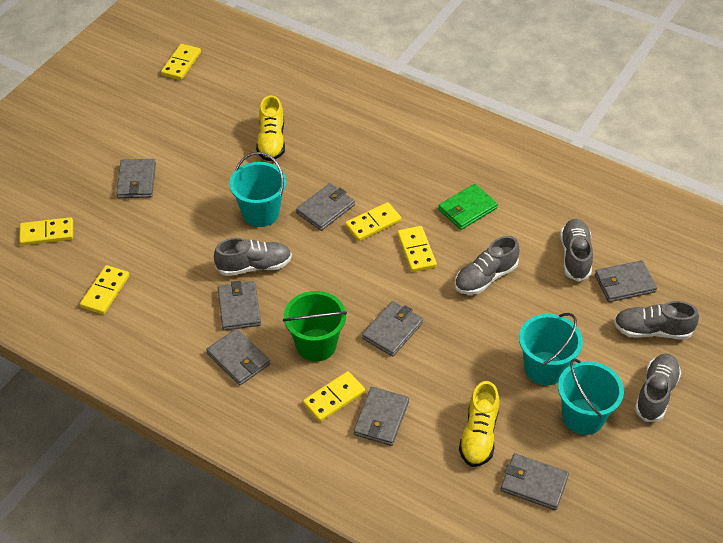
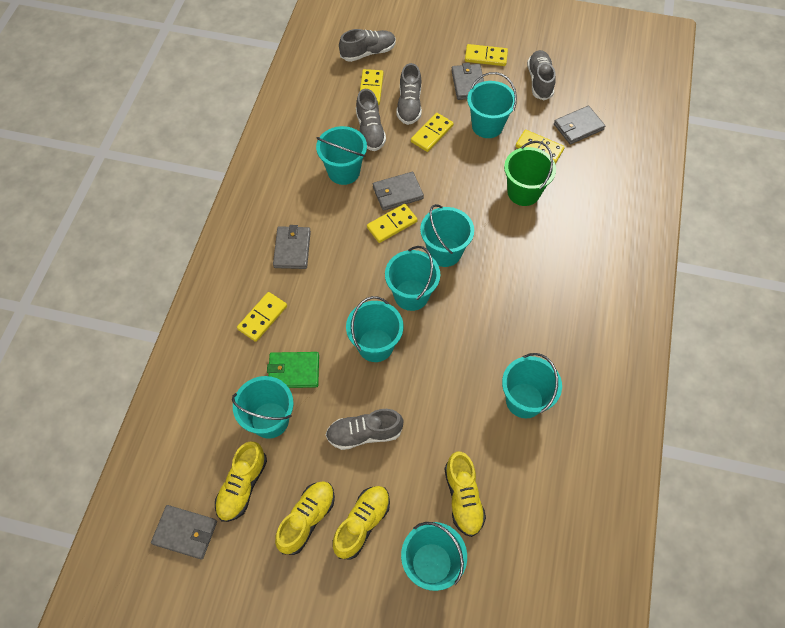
grey wallet: [116,159,156,198] [206,328,270,386] [217,281,261,331] [296,183,355,231] [354,387,409,446] [362,301,423,357] [501,453,569,510] [595,260,657,302] = 8 -> [151,505,217,560] [273,225,311,269] [373,172,424,211] [451,63,484,100] [554,106,605,144] = 5
turquoise bucket: [229,152,286,227] [519,313,583,386] [558,359,624,435] = 3 -> [232,376,293,439] [316,126,367,185] [346,296,403,362] [385,246,440,311] [401,522,467,591] [420,204,474,267] [467,72,517,138] [502,353,562,418] = 8
yellow shoe: [256,95,285,161] [459,381,499,467] = 2 -> [215,441,267,522] [275,481,335,555] [332,486,390,560] [445,452,486,537] = 4

